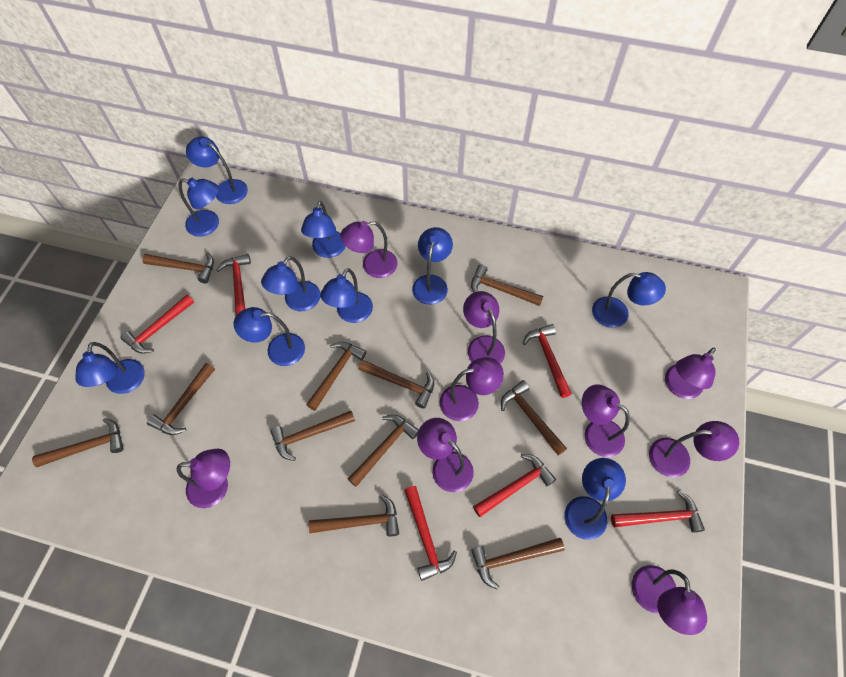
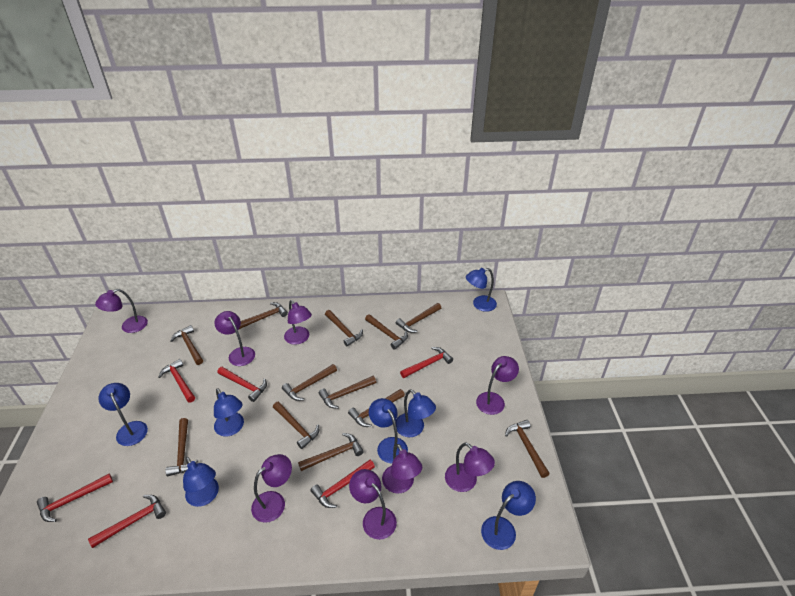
blue lamp: [75,342,145,394] [179,178,219,237] [186,136,248,204] [234,307,305,366] [261,256,320,311] [301,201,346,258] [320,268,373,323] [412,227,453,305] [565,458,626,540] [592,272,666,328] = 10 -> [98,383,148,446] [183,457,219,507] [214,388,244,437] [369,398,408,463] [395,389,436,437] [466,268,497,312] [481,481,536,550] = 7
brown hammer: [32,418,124,467] [142,252,214,284] [147,363,215,435] [270,411,355,461] [306,342,367,411] [309,494,399,537] [348,415,419,487] [358,360,434,409] [471,264,543,306] [471,538,565,590] [501,380,567,455] = 11 -> [165,418,198,477] [170,325,203,365] [238,302,288,330] [273,401,319,449] [282,364,337,401] [298,433,364,471] [319,376,376,409] [325,310,363,347] [348,389,405,427] [365,314,408,350] [396,303,441,333] [505,420,550,478] = 12
purple lamp: [177,449,230,508] [340,221,398,278] [417,418,474,492] [440,357,504,421] [463,291,505,364] [582,384,630,457] [632,565,707,635] [649,421,739,478] [665,348,716,399] = 9 -> [95,289,148,333] [214,311,255,366] [251,454,292,523] [284,300,312,345] [349,469,397,540] [382,444,422,494] [445,442,495,492] [476,356,519,415] = 8

